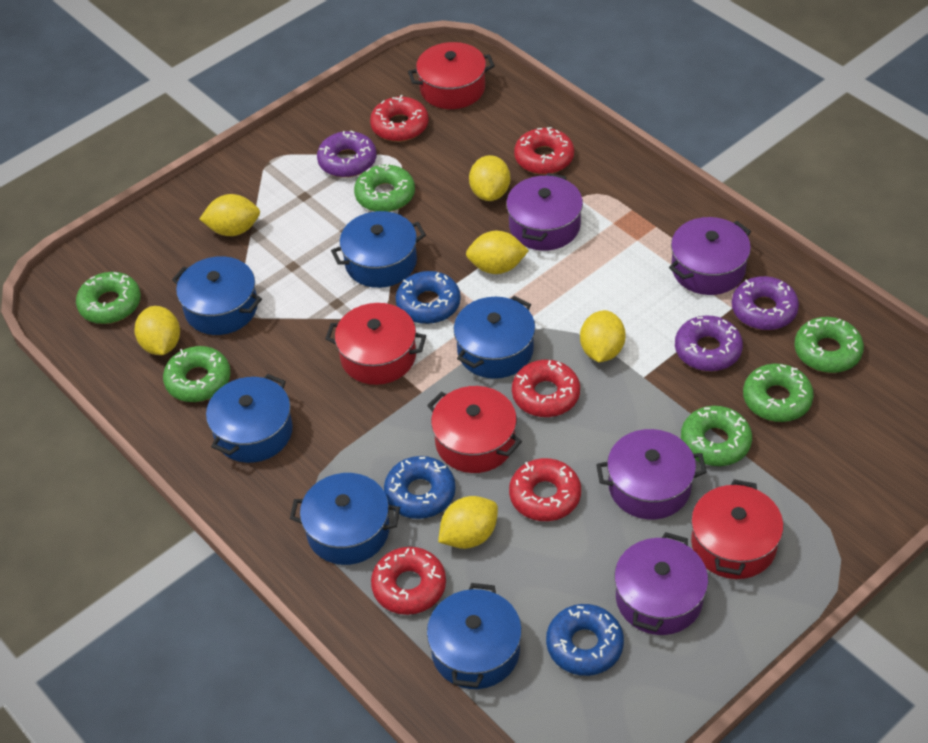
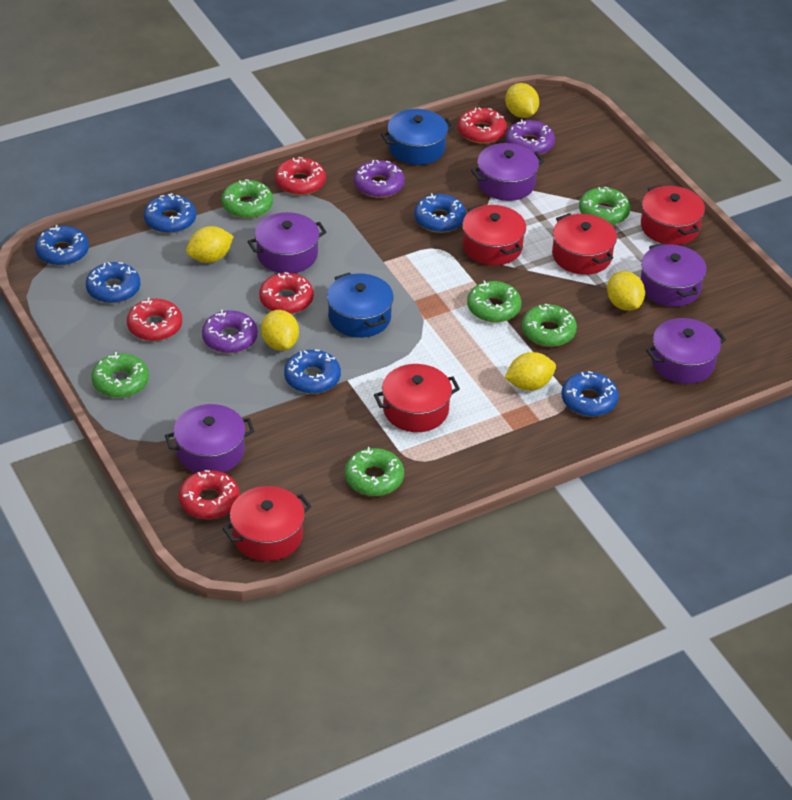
blue donut: [384,456,456,519] [396,271,461,324] [546,604,624,676] = 3 -> [35,225,89,266] [86,262,140,303] [144,193,196,234] [284,350,341,394] [414,193,466,233] [561,371,619,416] = 6
blue pot: [172,256,262,335] [206,374,293,463] [290,473,400,565] [331,211,426,288] [427,583,522,689] [454,296,535,379] = 6 -> [327,272,394,338] [381,109,454,165] = 2
purple pot: [506,173,583,251] [596,429,707,520] [614,532,708,635] [669,217,751,295] = 4 -> [165,404,254,473] [247,212,327,273] [471,143,544,201] [640,243,707,307] [646,318,726,384] = 5
red pot: [325,303,426,385] [408,42,495,109] [427,386,522,473] [691,479,784,579] = 4 -> [223,486,312,561] [374,364,460,432] [462,204,526,265] [552,213,617,275] [641,185,705,245] = 5
yellow lemon: [134,306,180,355] [199,194,260,236] [438,496,498,549] [466,231,529,274] [469,155,510,201] [580,310,626,362] = 6 -> [186,226,234,263] [261,310,299,351] [504,352,556,391] [505,83,539,118] [607,271,645,311] = 5

